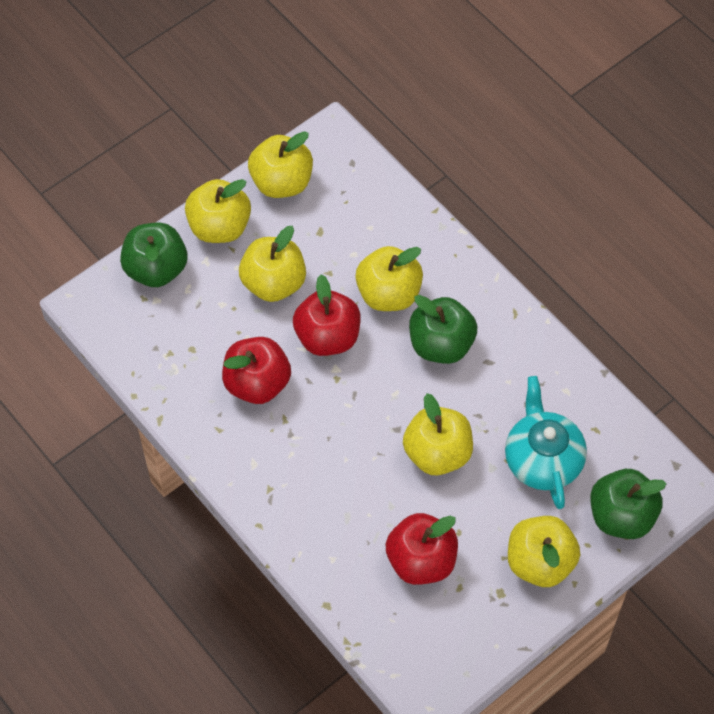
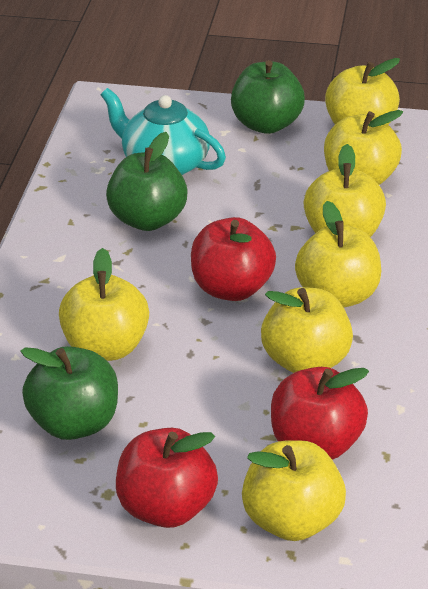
yellow apple: [185,179,251,243] [239,226,306,302] [248,131,313,198] [355,246,423,311] [403,393,473,475] [508,516,580,587] = 6 -> [59,248,149,361] [242,440,346,541] [261,287,353,373] [295,201,381,307] [304,144,386,237] [324,110,403,185] [325,58,400,125] = 7

